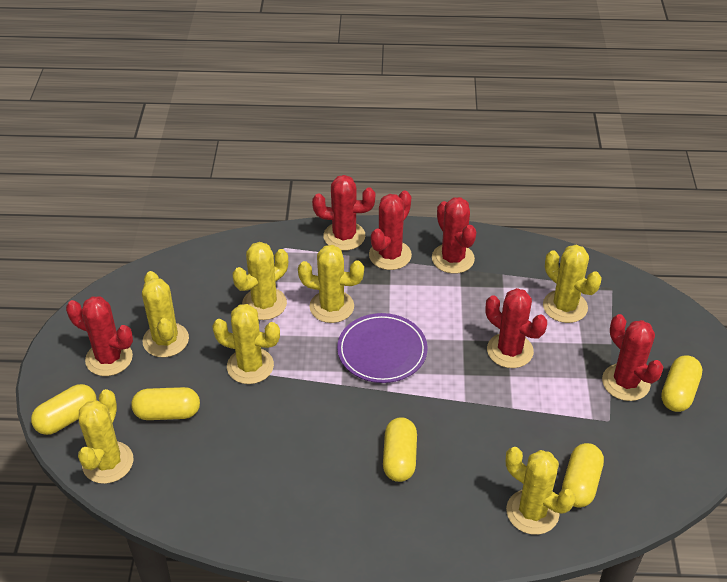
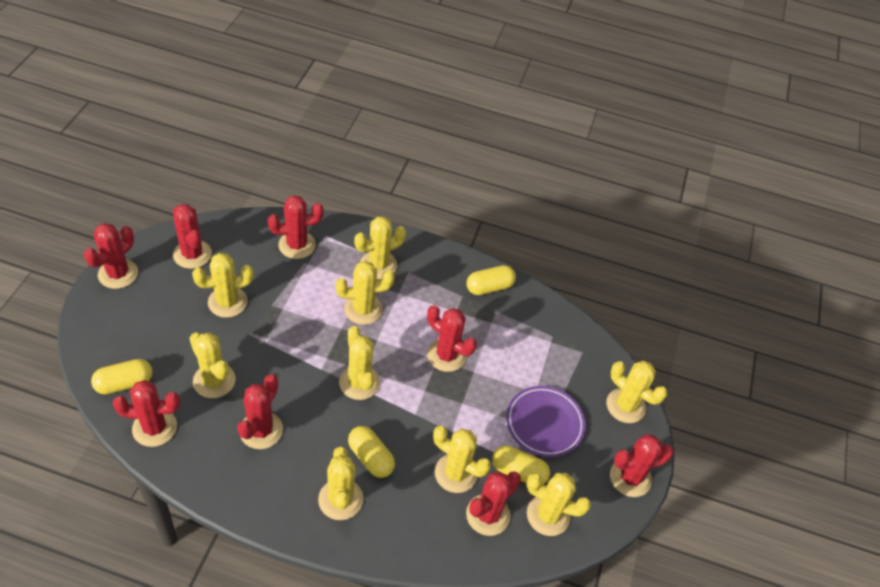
red cactus: [66,296,133,376] [312,175,375,251] [369,191,412,270] [432,197,476,274] [486,288,547,368] [602,314,663,401] = 6 -> [84,223,138,289] [113,380,180,447] [173,204,212,269] [237,374,283,449] [268,195,324,259] [427,305,477,372] [466,471,521,536] [610,434,674,497] = 8
yellow cactus: [78,389,133,484] [142,271,189,357] [212,304,280,384] [232,242,288,320] [298,245,364,323] [506,447,576,535] [543,245,602,323] = 7 -> [189,332,236,398] [192,253,254,318] [318,447,363,520] [335,261,394,325] [339,326,380,400] [354,216,406,279] [433,426,491,493] [526,473,591,536] [607,361,667,423] = 9
yellow capsule: [31,384,97,435] [131,387,200,420] [383,417,417,482] [562,443,604,508] [661,356,702,412] = 5 -> [91,359,153,394] [348,426,395,478] [466,265,516,295] [492,446,550,485] = 4

